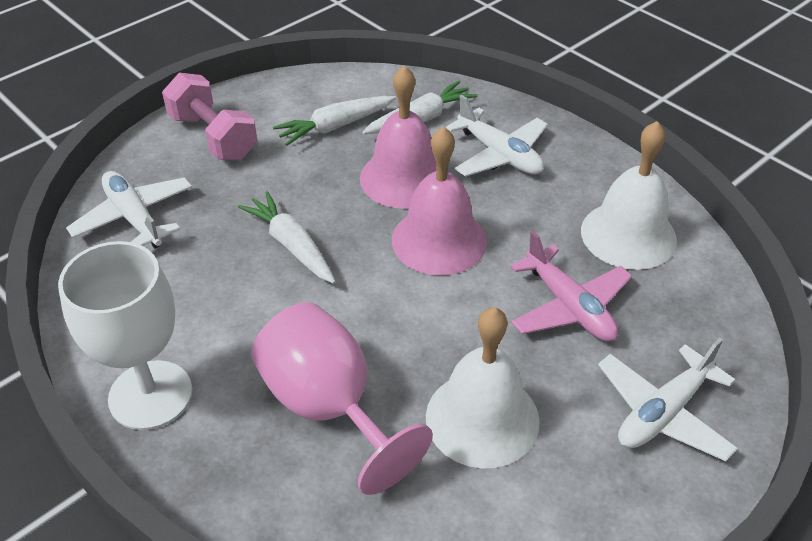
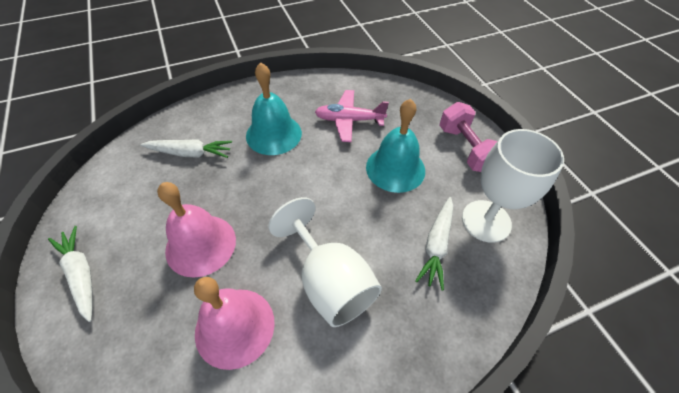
pink goblet: [251,302,433,495] = 1 -> none = 0
turquoise bell: none = 0 -> [246,62,302,155] [366,99,425,193] = 2
white bell: [426,307,540,469] [581,121,677,270] = 2 -> none = 0
white goblet: [58,241,192,430] = 1 -> [268,197,382,327] [462,129,564,243] = 2
white plane: [66,171,192,249] [446,95,548,177] [598,338,738,461] = 3 -> none = 0

